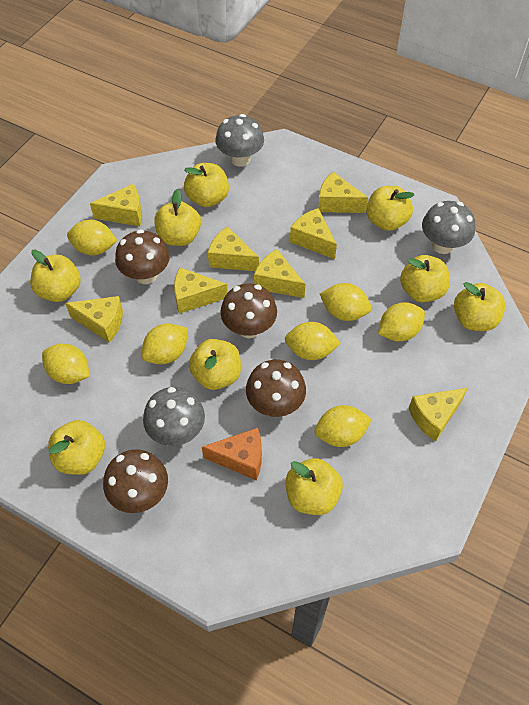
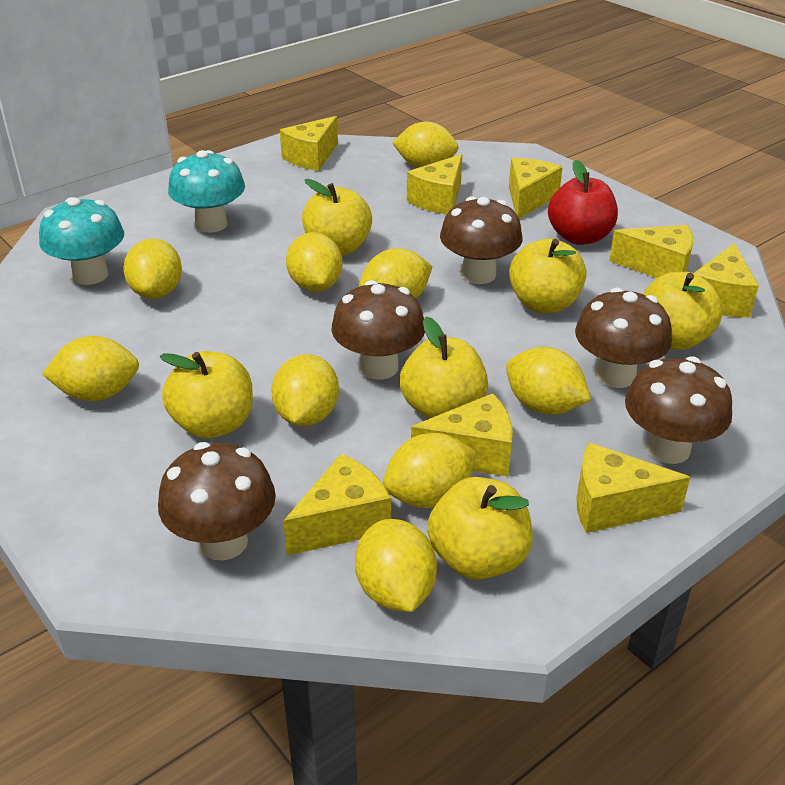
brown mushroom: [103,449,168,513] [115,229,170,284] [220,283,277,338] [246,360,306,417] = 4 -> [158,442,276,560] [331,280,425,380] [440,196,523,284] [575,287,672,388] [625,356,732,464] = 5
grey mushroom: [143,387,205,446] [215,114,264,167] [422,201,476,254] = 3 -> none = 0
orange cheese: [202,428,262,480] = 1 -> none = 0
red apple: none = 0 -> [548,160,618,245] = 1
turquoise mushroom: none = 0 -> [39,197,124,285] [168,150,245,233] = 2
yellow apple: [30,249,80,302] [48,420,105,475] [154,189,201,246] [184,163,229,207] [189,339,241,390] [285,458,343,515] [366,186,414,231] [400,255,450,302] [454,282,505,331] = 9 -> [159,351,253,438] [302,179,372,256] [400,316,488,419] [427,477,533,580] [509,238,587,313] [643,272,723,350] = 6
yellow lemon: [42,344,89,384] [67,219,117,255] [142,323,188,364] [285,322,341,360] [315,405,372,447] [320,283,372,321] [378,302,425,342] = 7 -> [42,336,139,401] [123,239,182,299] [271,355,339,426] [286,233,342,292] [355,519,437,612] [359,248,433,299] [383,433,477,508] [392,122,459,168] [506,347,591,415] = 9

